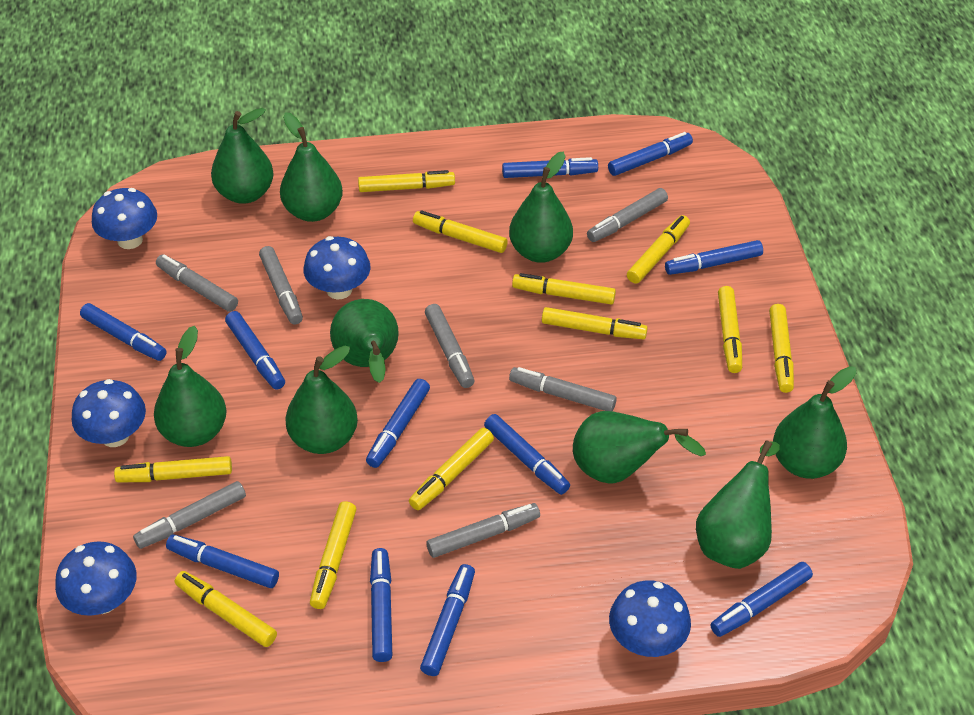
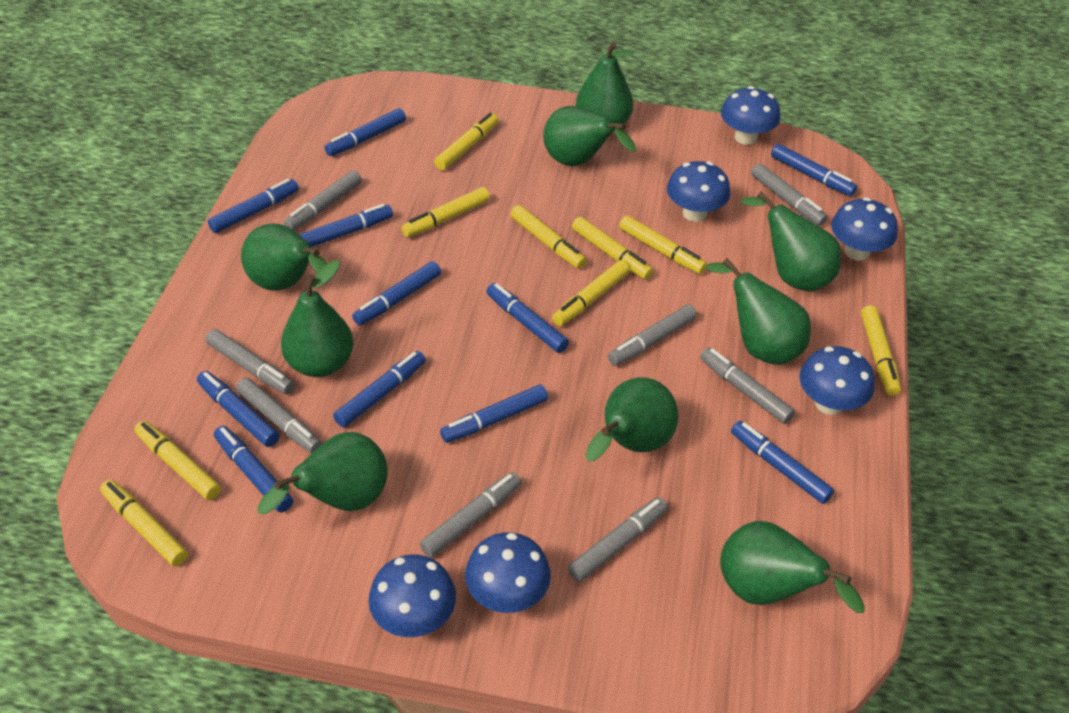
blue mushroom: [55,541,137,616] [72,379,146,447] [92,188,157,249] [304,236,371,299] [609,580,691,657] = 5 -> [368,555,456,637] [465,532,551,613] [667,161,730,222] [721,86,780,145] [799,346,875,415] [831,197,898,261] = 6
grey marker: [133,481,246,549] [156,254,238,312] [259,246,303,325] [425,304,474,388] [426,503,540,558] [509,367,617,411] [587,188,668,242] = 7 -> [205,329,294,394] [236,378,322,453] [284,170,362,230] [420,472,521,558] [568,497,668,582] [608,304,697,366] [700,347,795,424] [751,163,828,226] = 8
yellow marker: [114,456,232,482] [175,571,277,647] [310,501,356,609] [358,170,455,192] [409,428,494,510] [413,210,508,253] [512,273,616,305] [542,307,648,339] [627,215,690,284] [718,286,742,373] [769,304,794,393] = 11 -> [100,480,188,566] [134,421,221,500] [401,187,490,237] [434,113,499,170] [511,205,586,269] [552,260,630,326] [572,217,653,280] [619,216,707,274] [861,305,901,396] = 9

